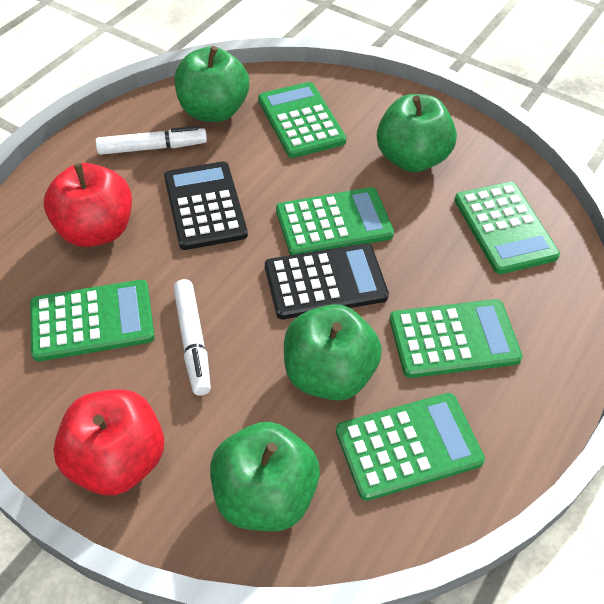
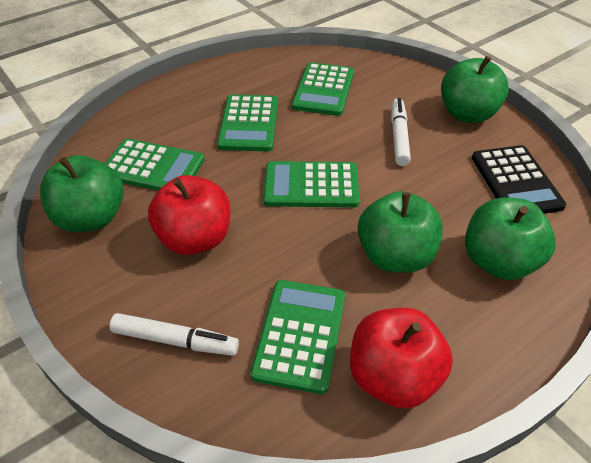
black calculator: [164,161,248,250] [265,243,389,319] = 2 -> [472,145,566,214] = 1
green calculator: [30,280,155,361] [258,82,346,158] [276,187,394,255] [336,393,485,501] [389,299,523,378] [454,182,560,274] = 6 -> [105,139,204,191] [217,95,278,151] [250,280,345,394] [263,161,360,208] [292,62,354,116] = 5

